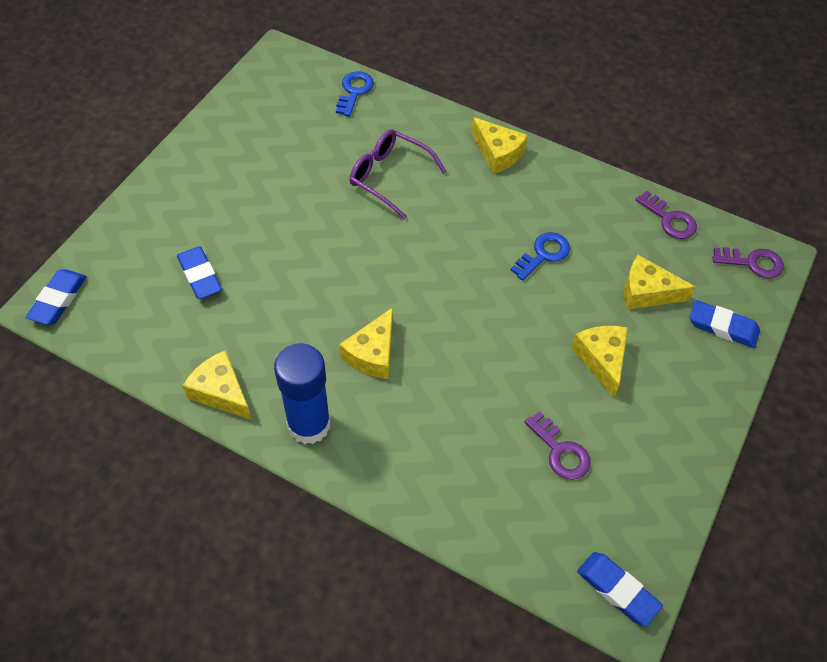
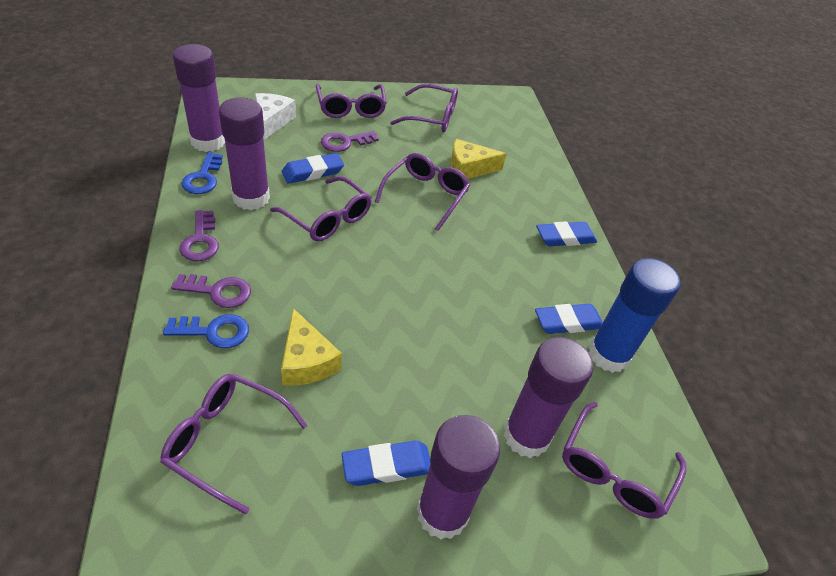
purple glasses: [350,129,447,219] = 1 -> [160,374,307,514] [270,176,372,241] [316,84,387,118] [375,153,470,231] [390,84,458,132] [562,402,686,519] = 6
purple glue stick: none = 0 -> [173,44,225,152] [219,97,270,210] [417,415,500,540] [503,337,593,458] = 4
white cheese: none = 0 -> [255,93,296,140] = 1
yellow cheese: [183,350,252,420] [339,307,393,379] [471,117,528,174] [571,326,628,398] [624,255,695,309] = 5 -> [281,308,342,386] [450,139,506,179] = 2

